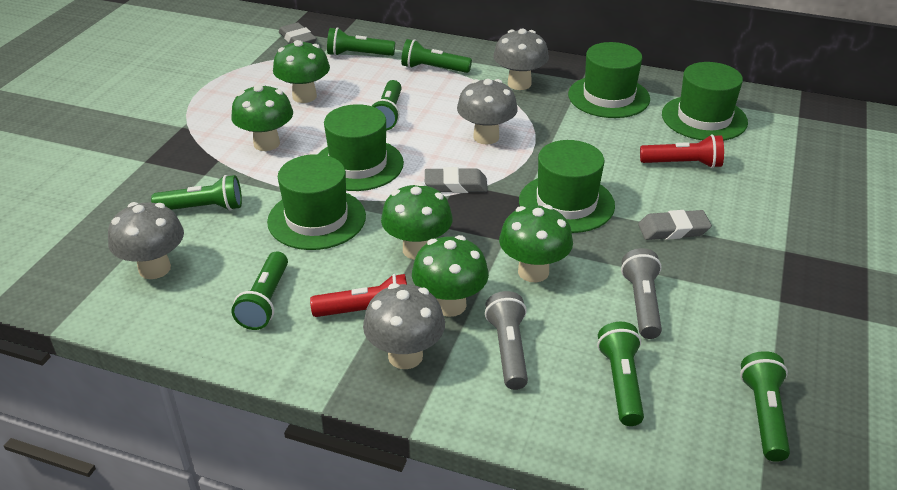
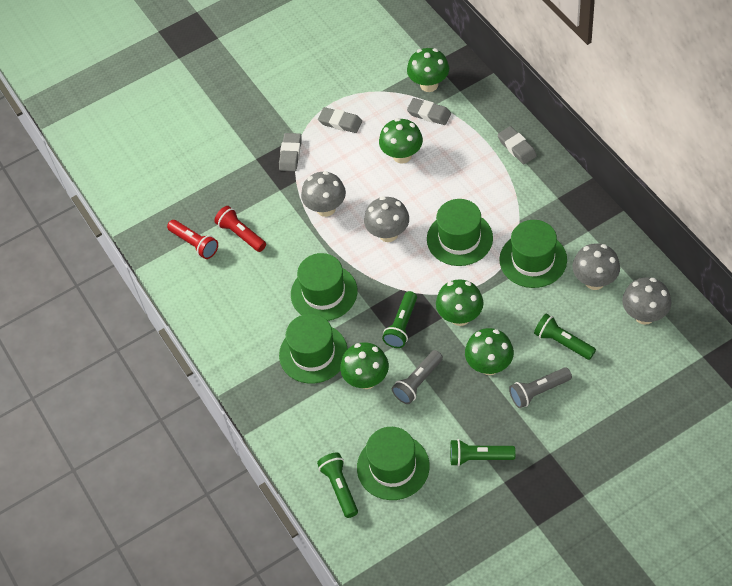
green flashlight: [151,175,242,211] [232,251,288,330] [327,27,395,56] [370,80,402,130] [401,39,472,73] [597,322,644,426] [740,351,790,462] = 7 -> [317,453,358,518] [382,291,417,348] [450,439,516,466] [534,314,596,360] = 4
grey eraser: [279,23,317,44] [425,167,488,193] [638,210,712,240] = 3 -> [279,133,302,171] [318,107,362,133] [407,98,451,125] [498,126,537,164] = 4

